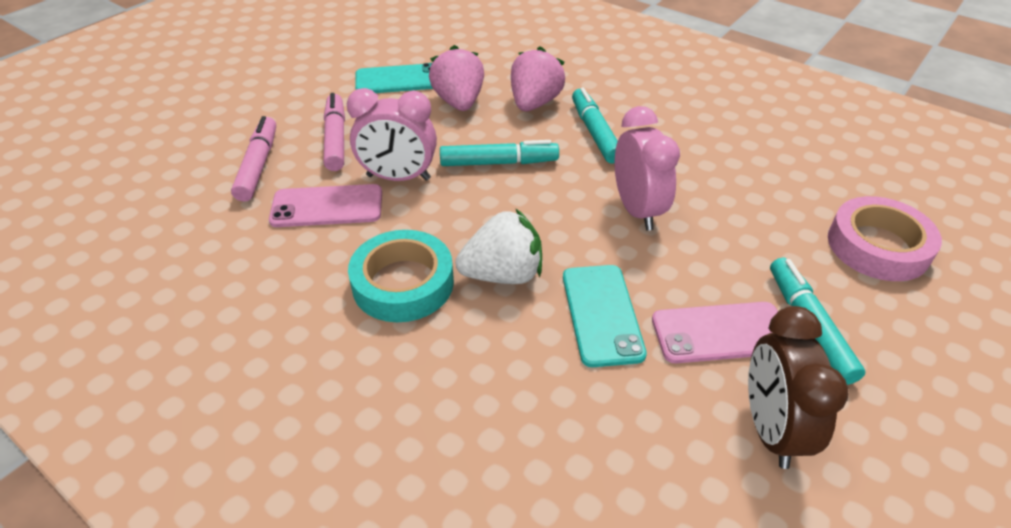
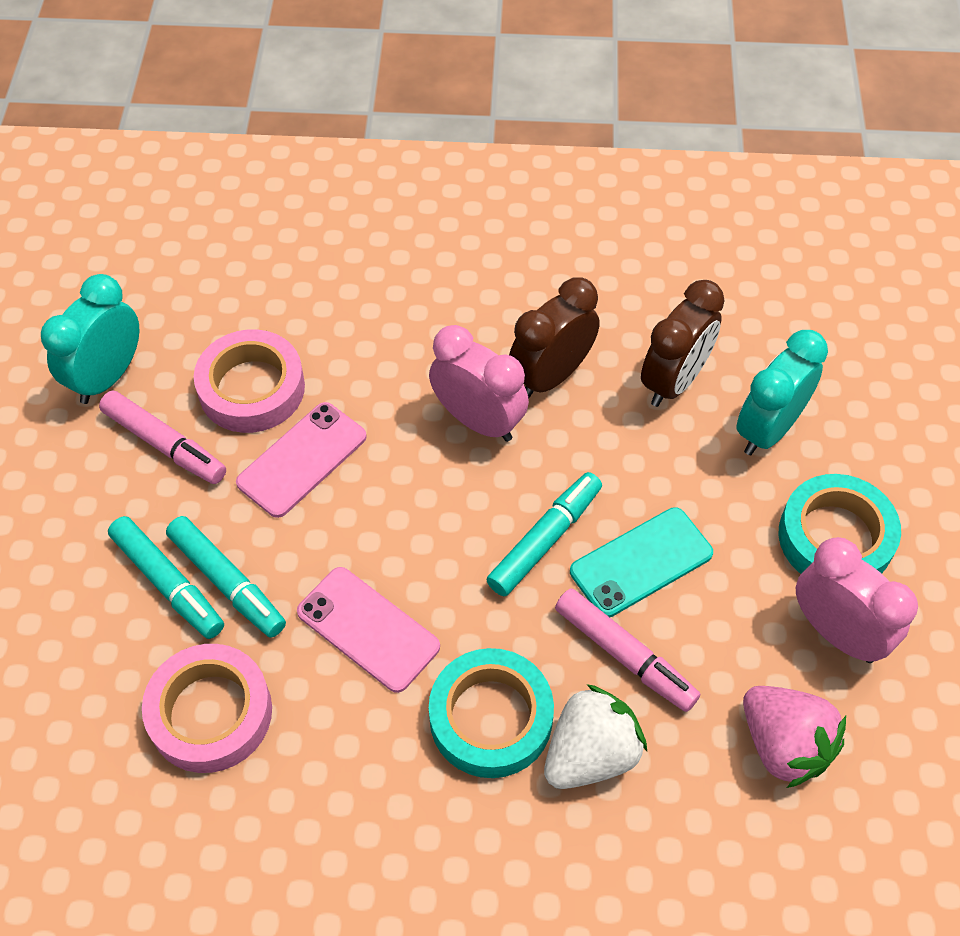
brown clock: [748,306,848,469] = 1 -> [509,278,600,398] [641,280,725,407] = 2
pink strawberry: [429,45,484,111] [511,46,565,111] = 2 -> [743,686,846,788] = 1
pink tape: [828,196,942,281] = 1 -> [142,644,272,773] [194,329,305,433] = 2
turquoise clock: none = 0 -> [41,274,139,404] [736,330,828,455] = 2
turquoise phone: [355,63,433,93] [563,265,647,367] = 2 -> [570,507,713,617] = 1
turquoise tape: [348,230,454,322] = 1 -> [429,648,554,778] [779,474,901,574] = 2

